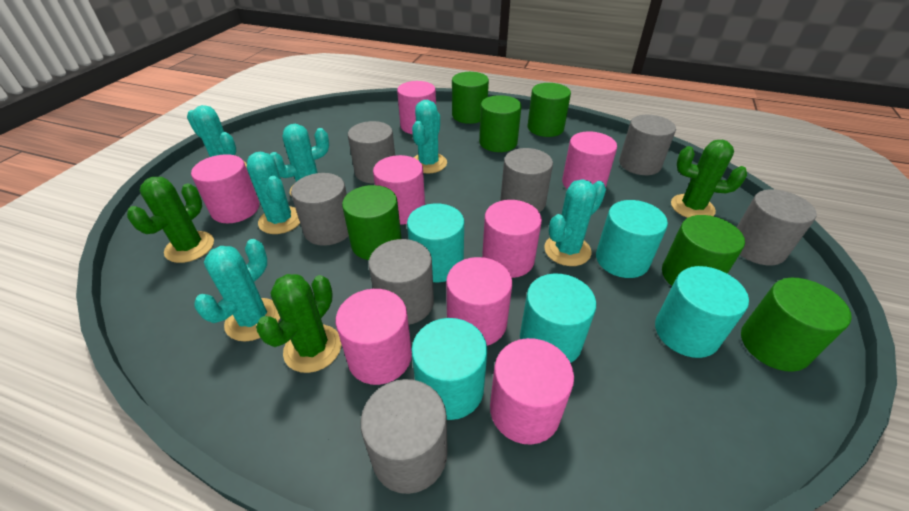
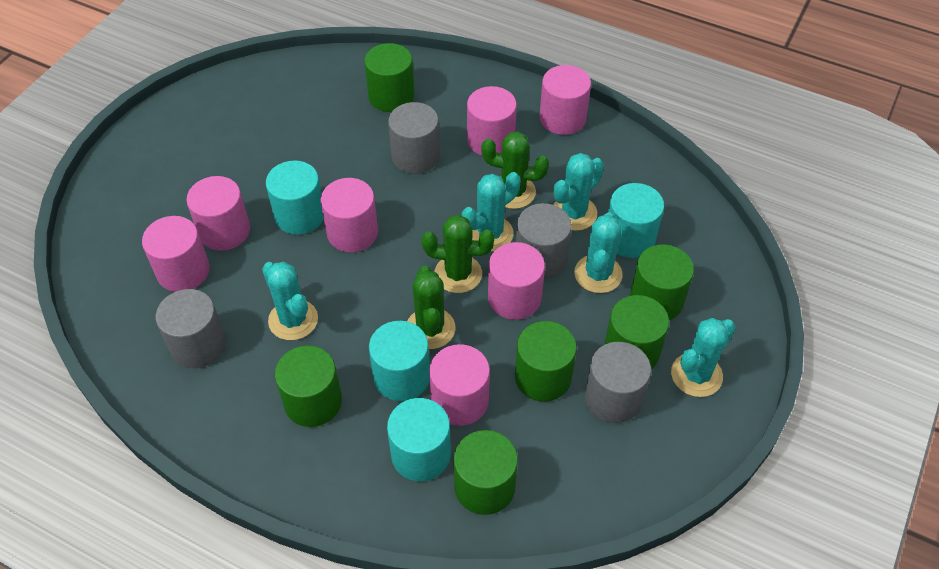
grey cylinder: [291,173,349,246] [348,121,395,183] [360,379,448,494] [368,239,434,325] [501,148,553,212] [619,115,676,175] [737,189,817,266] = 7 -> [156,289,226,368] [388,102,440,174] [516,203,572,279] [585,342,651,423] = 4
pink cylinder: [191,154,259,223] [336,289,412,385] [373,155,425,224] [397,81,436,134] [446,257,512,346] [482,200,542,278] [490,338,574,445] [562,131,617,189] = 8 -> [142,216,210,292] [186,176,250,251] [320,178,378,253] [429,344,490,426] [467,86,517,156] [488,242,545,320] [540,65,591,135] = 7
turquoise cactus: [187,105,247,168] [194,239,280,342] [247,152,300,234] [270,124,329,197] [412,100,447,173] [544,179,606,266] = 6 -> [262,262,318,340] [462,172,521,252] [553,153,604,231] [574,212,622,293] [671,318,736,397] = 5
turquoise cylinder: [407,203,464,282] [411,318,487,420] [520,274,596,363] [596,200,668,278] [655,266,749,358] = 5 -> [266,160,324,235] [369,321,430,401] [387,398,451,481] [608,183,664,258] = 4

